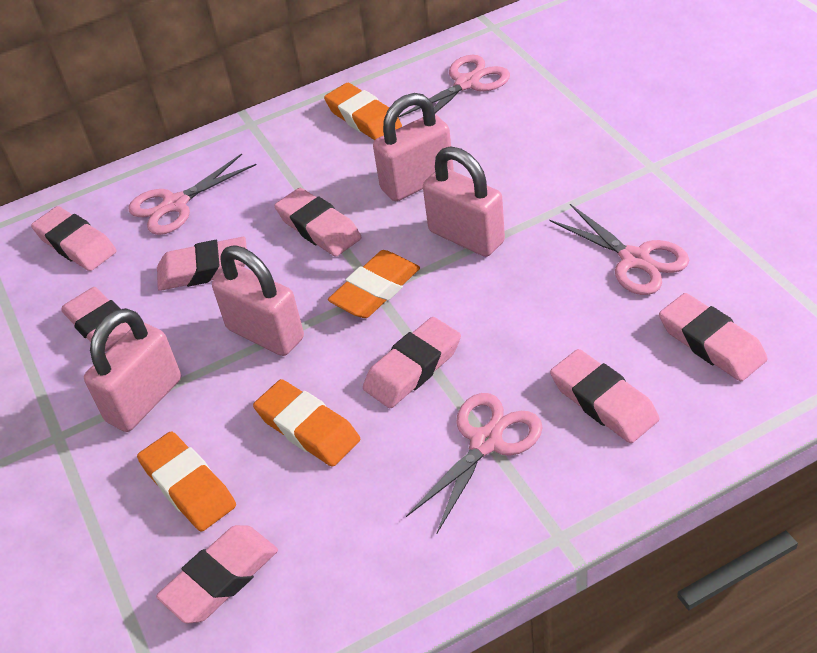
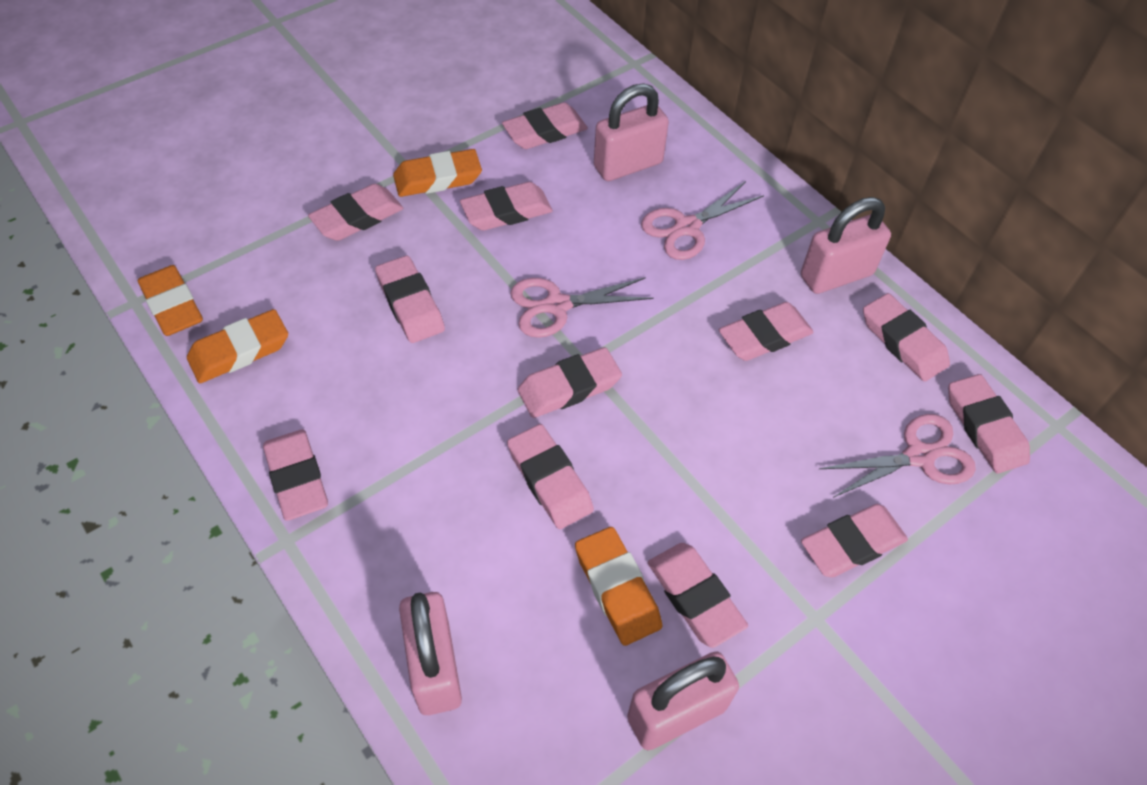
pink eraser: [31,206,117,271] [61,287,131,352] [156,525,278,623] [157,237,247,291] [275,188,361,257] [363,317,461,408] [550,349,659,443] [659,293,768,381] = 8 -> [263,429,328,521] [308,184,403,241] [375,256,445,343] [460,182,553,231] [502,102,588,149] [507,424,594,529] [518,347,622,418] [648,543,748,648] [719,302,814,361] [801,504,908,577] [863,293,950,381] [948,374,1030,474] = 12
pink scissors: [129,154,257,235] [398,55,510,118] [406,393,543,534] [550,204,689,295] = 4 -> [510,277,654,338] [641,181,764,260] [819,414,976,498] = 3

